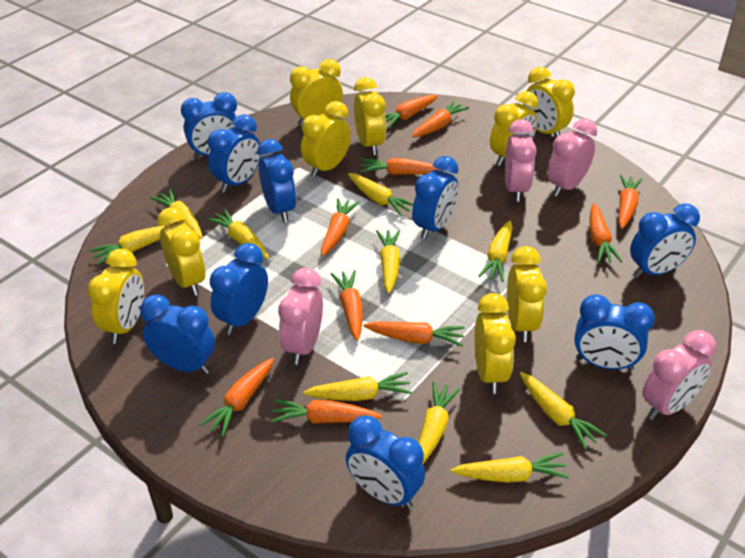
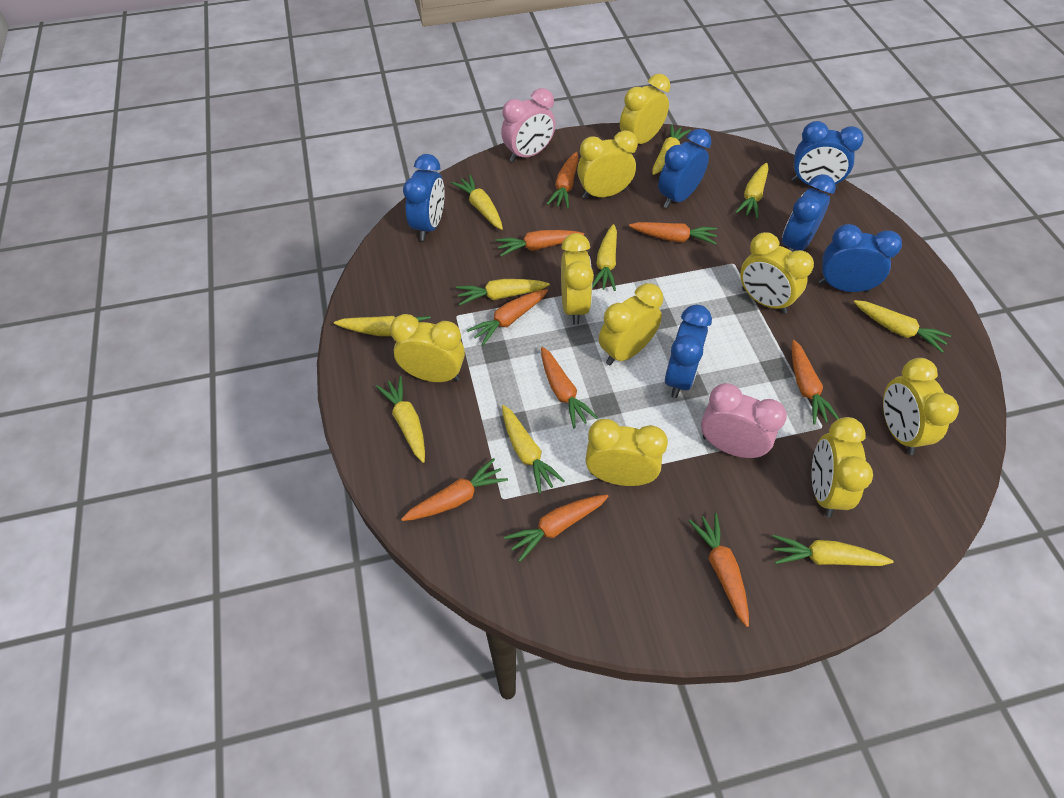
blue clock: [140,295,215,374] [181,92,237,159] [208,114,261,193] [210,243,268,335] [257,139,297,222] [346,415,425,509] [412,156,459,240] [574,294,655,371] [630,203,700,278] = 9 -> [403,154,445,241] [658,129,711,208] [665,305,712,398] [782,174,836,252] [792,121,864,188] [819,224,902,293] = 6
orange carrot: [199,358,274,437] [271,399,382,424] [321,198,360,256] [331,270,363,341] [360,158,443,175] [364,322,465,347] [385,95,438,128] [412,100,469,137] [589,203,623,263] [618,174,643,229] = 10 -> [401,458,508,521] [467,289,548,346] [496,230,584,256] [504,494,609,562] [541,347,598,428] [547,152,579,208] [629,222,717,245] [689,513,749,627] [792,340,839,424] = 9
pink clock: [278,268,323,365] [505,119,537,202] [547,119,597,197] [643,330,716,420] = 4 -> [501,88,555,162] [701,383,787,459] = 2

